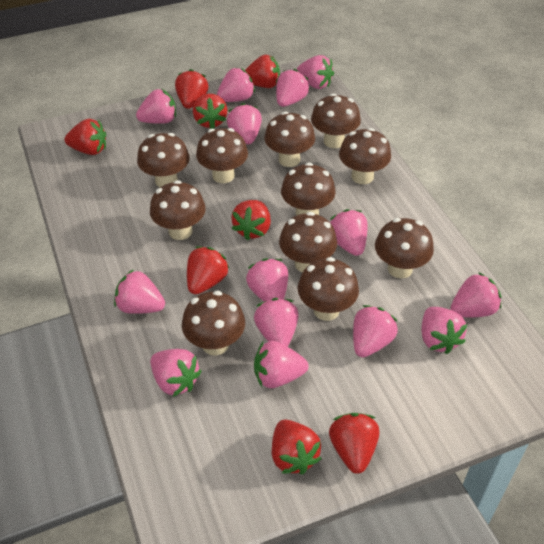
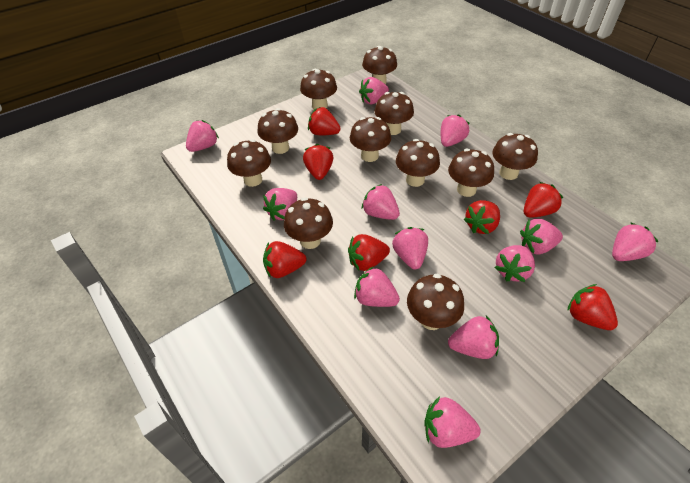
pink strawberry: [114,269,165,314] [136,89,176,124] [150,349,202,397] [217,68,255,102] [227,103,262,144] [246,258,288,302] [254,298,298,347] [254,341,308,388] [276,69,310,107] [297,55,334,89] [330,209,368,256] [353,305,398,357] [421,307,467,354] [450,272,501,317] = 14 -> [186,120,219,152] [263,188,297,221] [354,267,400,307] [359,77,389,104] [362,184,400,220] [392,227,428,269] [424,396,481,448] [441,114,470,147] [448,316,499,359] [494,245,535,282] [520,219,563,254] [612,222,659,261] = 12
red strawberry: [64,119,106,155] [175,69,208,109] [187,246,230,295] [193,94,227,129] [231,200,271,241] [245,55,280,88] [272,420,322,475] [329,413,379,474] = 8 -> [263,241,306,278] [303,144,333,180] [308,107,341,135] [348,234,390,271] [464,200,500,234] [524,182,563,218] [567,284,618,330] = 7

